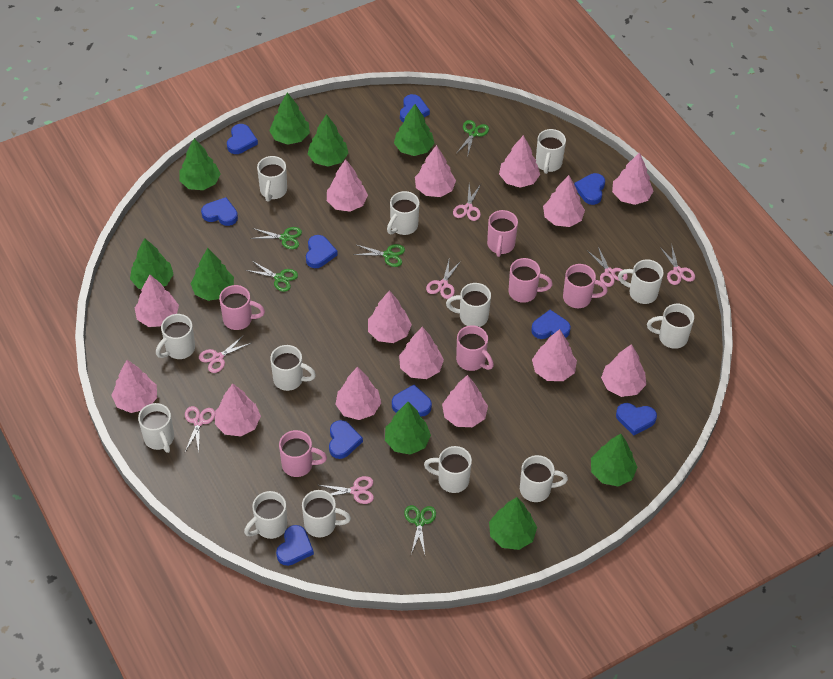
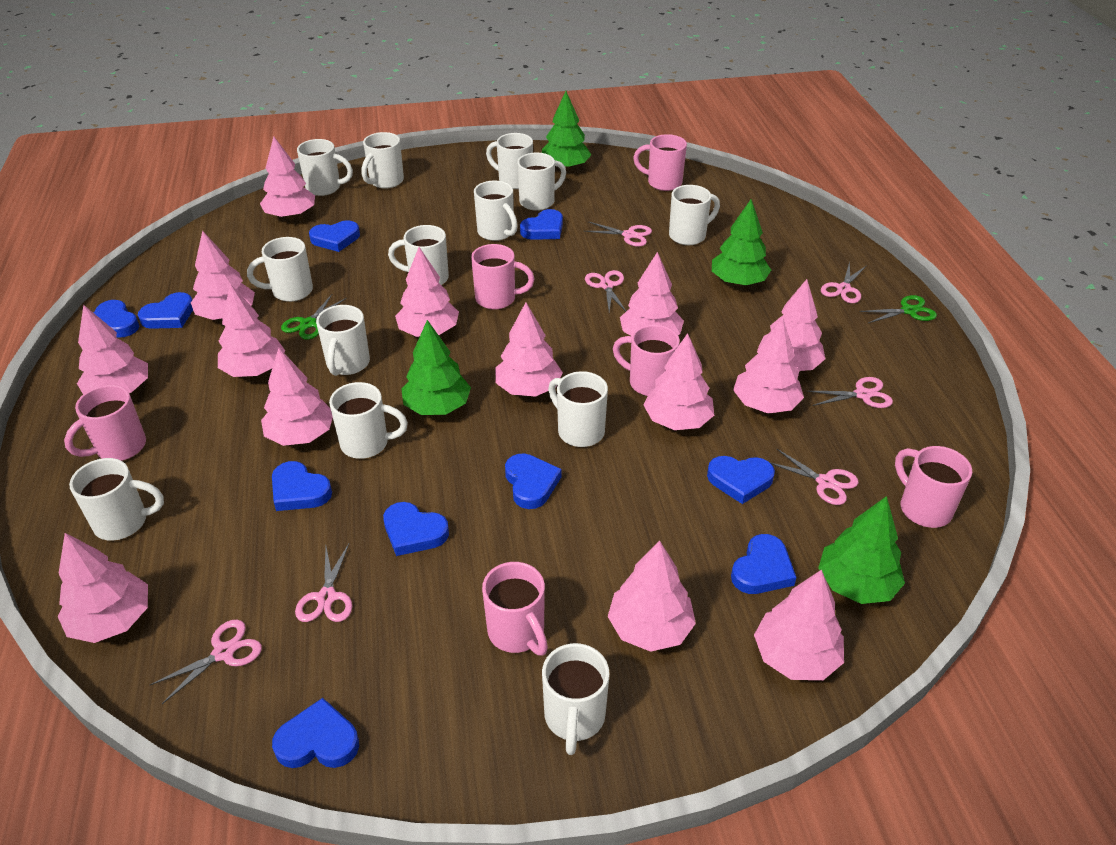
green scissors: [246,261,298,292] [250,227,302,249] [353,244,405,267] [404,505,436,554] [457,120,489,154] = 5 -> [281,294,347,340] [859,295,937,323] = 2
green tree: [130,238,174,289] [179,138,220,190] [191,248,234,301] [269,92,310,145] [308,114,348,167] [385,402,431,455] [394,104,435,156] [489,497,537,550] [591,434,637,487] = 9 -> [401,320,471,415] [542,91,591,170] [712,199,771,286] [818,496,905,604] = 4

